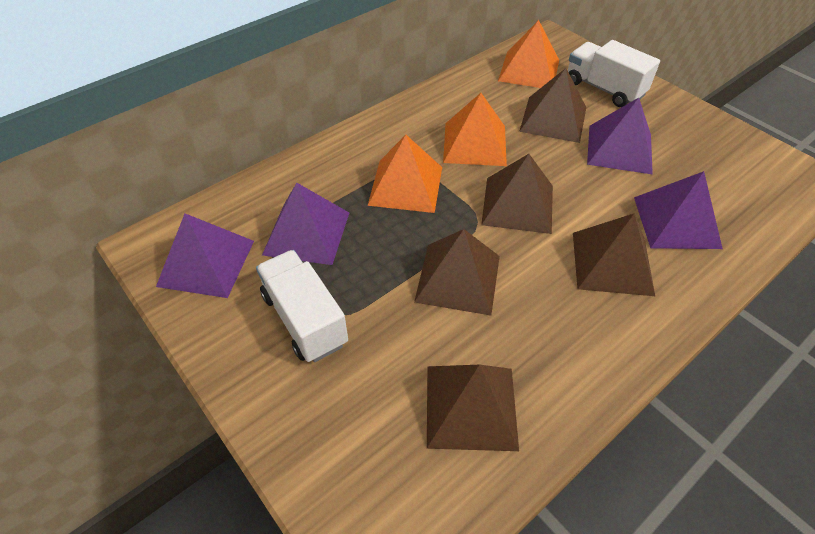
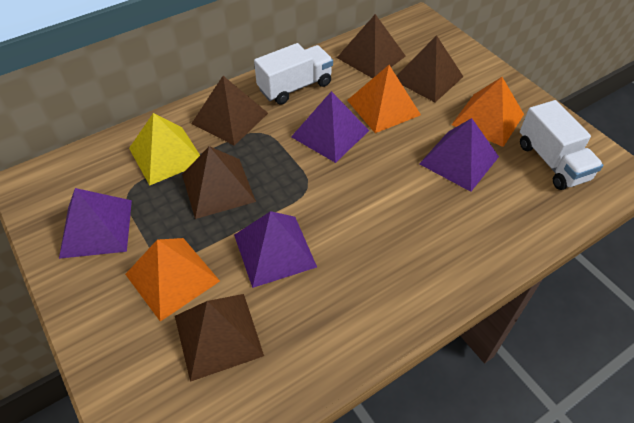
yellow pyramid: none = 0 -> [129,113,200,186] = 1

